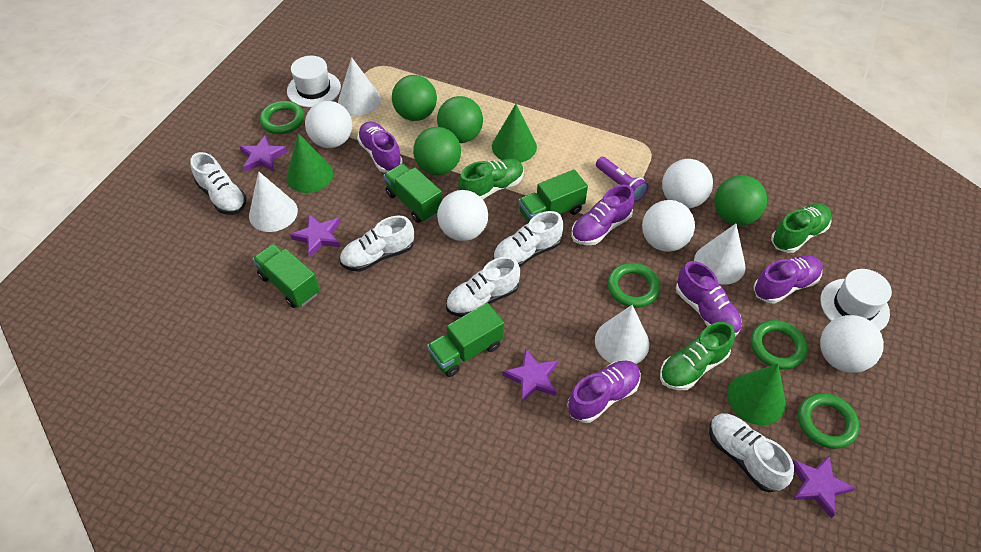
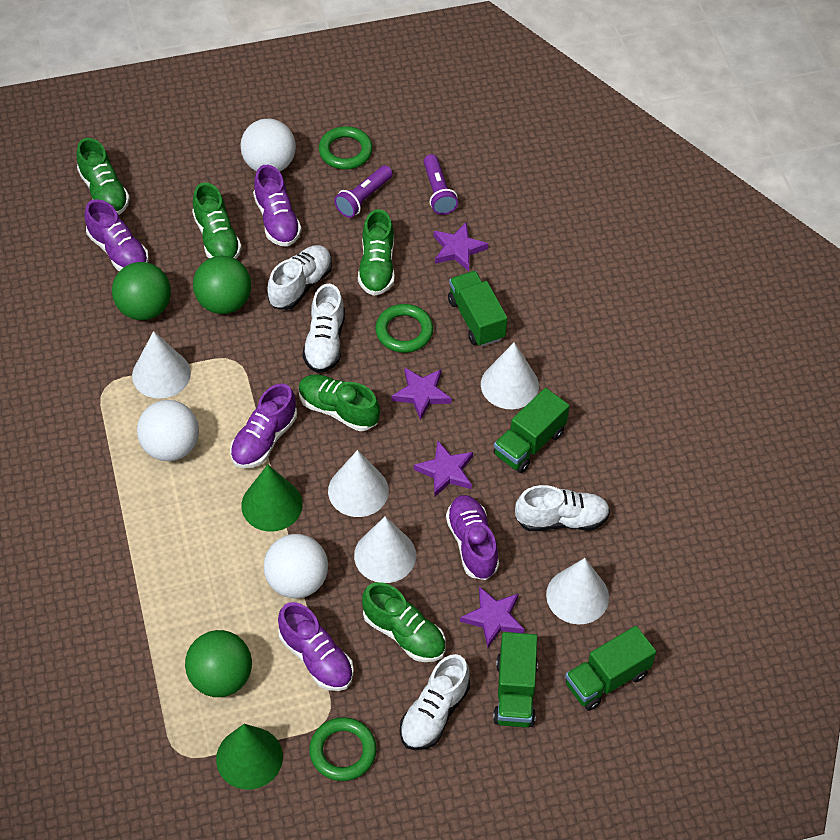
green ball: [392,75,437,121] [413,127,461,175] [437,96,483,143] [714,175,767,226] = 4 -> [112,262,171,320] [185,630,252,697] [193,256,251,314] = 3
green cone: [286,133,333,193] [492,104,537,162] [727,364,786,425] = 3 -> [216,724,283,790] [241,465,303,532] = 2
green ring: [259,101,304,134] [607,263,660,308] [751,320,807,370] [798,393,859,449] = 4 -> [309,717,377,781] [319,126,373,170] [375,304,433,353] = 3
green shoe: [458,159,524,199] [660,322,735,390] [771,204,832,253] = 3 -> [77,138,130,215] [192,182,242,259] [298,375,380,431] [358,209,395,296] [362,582,446,662] = 5
purple flashlight: [596,157,649,202] = 1 -> [334,165,393,218] [423,154,458,215] = 2
white ball: [305,101,352,148] [437,190,488,241] [642,200,695,252] [662,159,713,208] [820,315,884,373] = 5 -> [137,400,199,461] [240,119,296,171] [264,534,328,598] = 3
white cone: [249,171,298,232] [338,57,381,116] [595,305,649,364] [694,224,746,285] = 4 -> [132,331,191,399] [328,450,389,517] [354,516,416,583] [481,342,539,409] [546,558,609,624] = 5
white hat: [287,56,341,108] [820,269,892,331] = 2 -> none = 0
white shoe: [190,152,247,215] [340,216,414,272] [446,257,520,317] [493,211,564,267] [709,413,794,492] = 5 -> [267,245,332,310] [302,284,345,373] [400,654,470,750] [515,485,610,531] = 4

